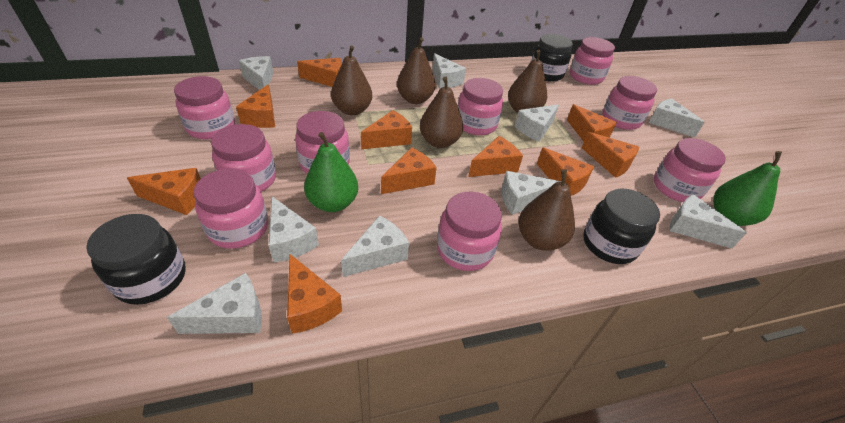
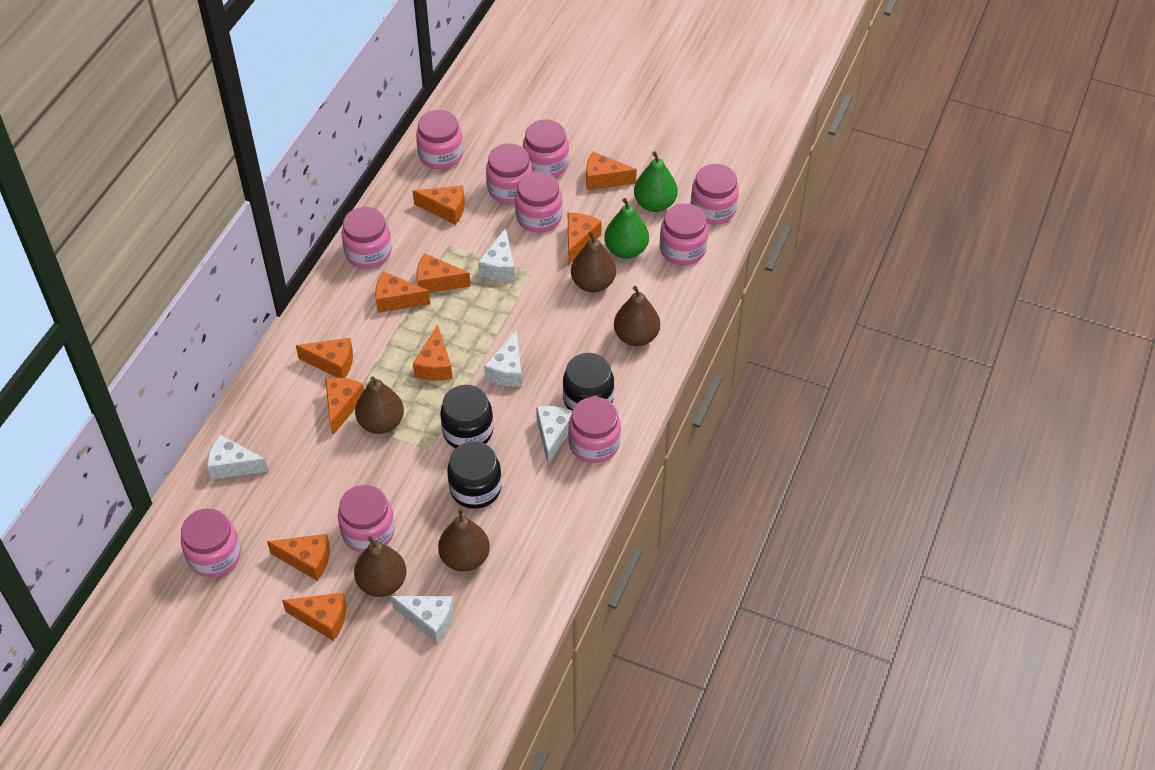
pink jar: [174,76,235,139] [193,168,268,249] [211,124,276,192] [295,111,350,174] [437,192,502,271] [458,78,503,135] [570,37,615,85] [602,76,657,130] [654,138,726,202] = 9 -> [181,508,241,577] [338,485,395,553] [341,207,392,269] [416,110,463,169] [486,143,533,204] [515,172,562,233] [523,119,569,178] [568,397,621,463] [660,203,708,265] [691,164,739,225] = 10
white cheese: [167,273,262,334] [239,56,273,90] [268,196,319,262] [341,215,409,277] [433,53,466,89] [502,171,561,215] [515,104,559,142] [649,98,705,137] [670,194,747,249] = 9 -> [207,435,269,479] [391,596,453,643] [478,228,515,281] [484,330,522,387] [536,406,573,464] = 5

